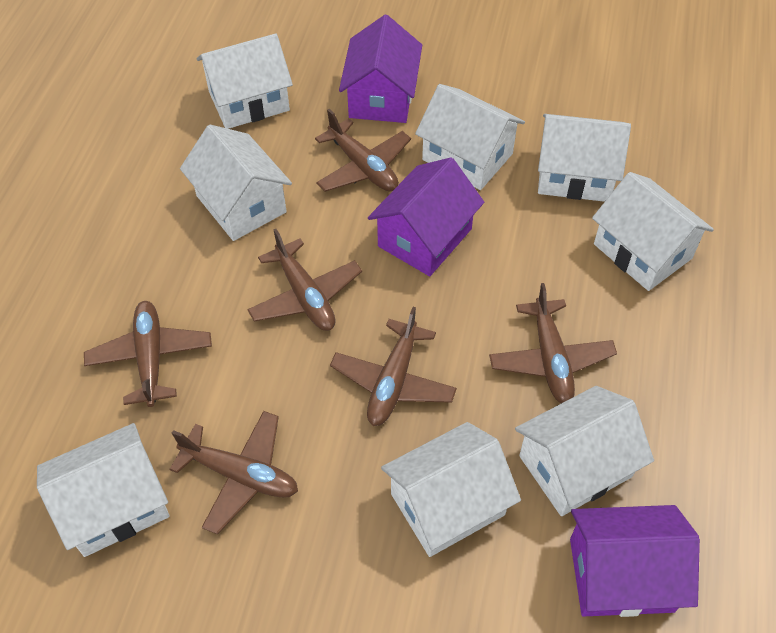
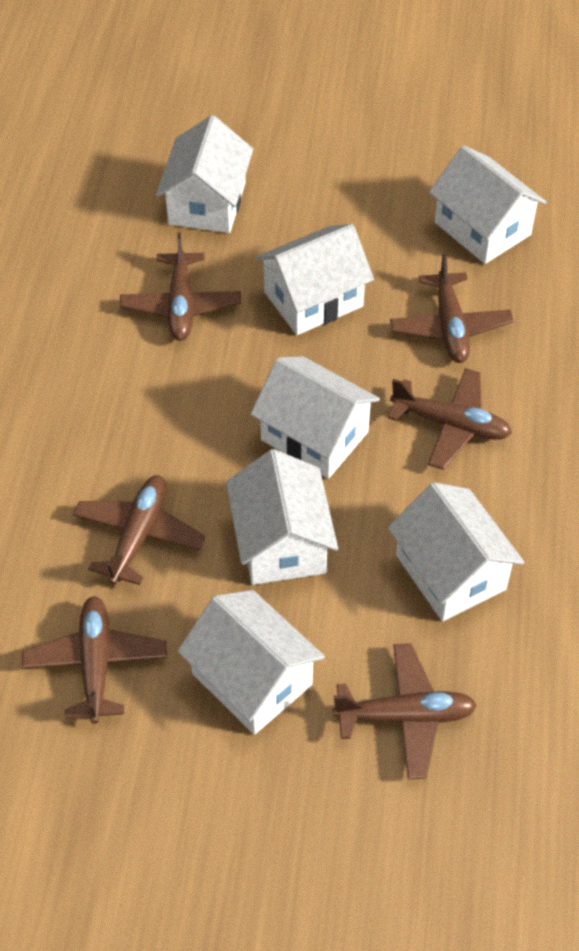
purple house: [339,15,422,123] [368,158,484,276] [570,505,700,617] = 3 -> none = 0
white house: [37,423,170,557] [180,125,292,241] [196,34,293,129] [381,422,521,557] [415,84,525,190] [515,386,654,516] [538,114,631,202] [592,172,714,291] = 8 -> [156,115,253,233] [178,590,325,735] [226,449,338,585] [250,356,380,479] [255,224,374,335] [388,482,524,621] [429,145,546,264] = 7

